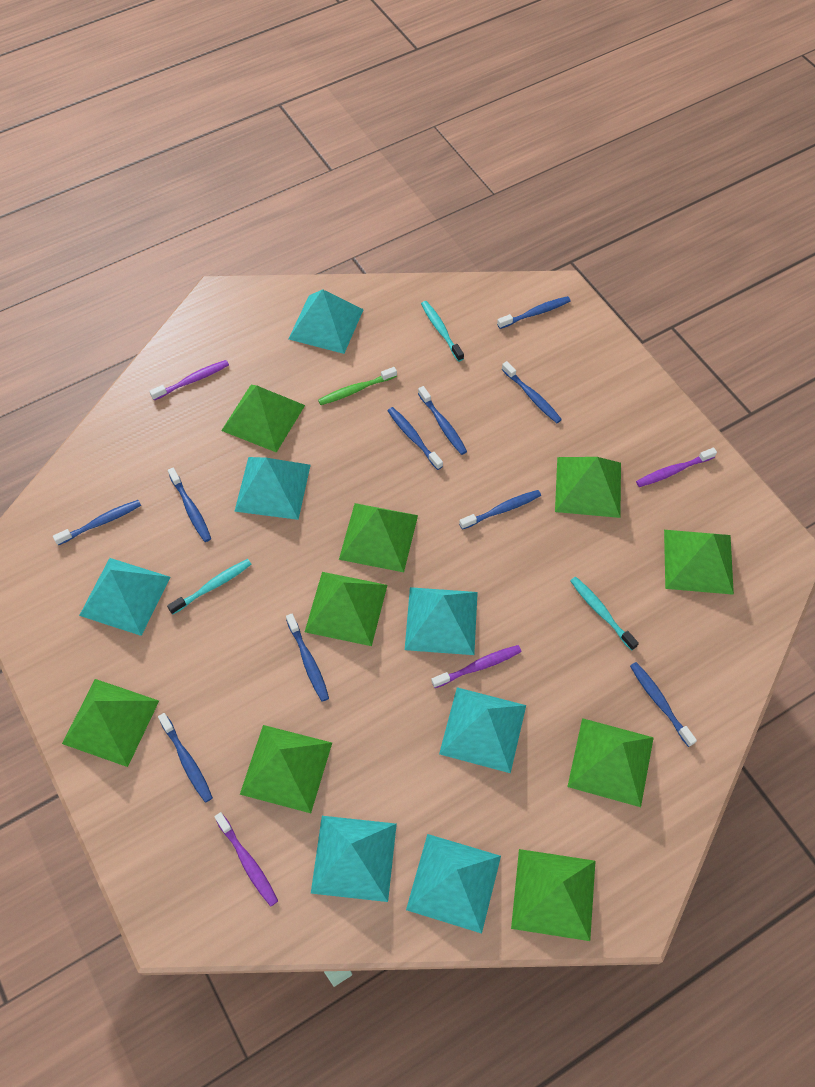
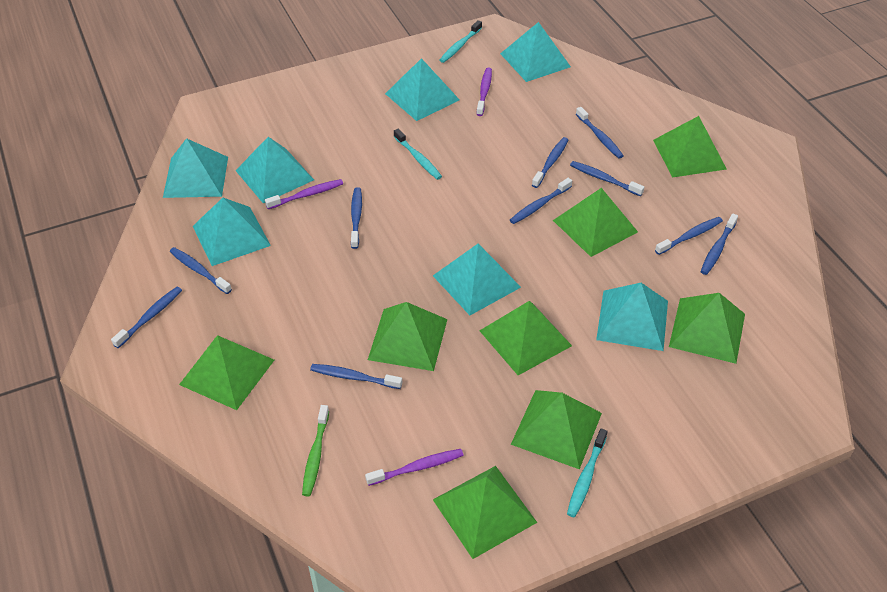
green pyramid: [62,679,159,767] [221,385,305,453] [240,725,332,813] [305,572,387,646] [339,503,418,572] [511,849,595,941] [555,457,621,518] [567,718,654,807] [664,530,734,595] = 9 -> [179,335,274,410] [368,302,447,371] [433,466,537,559] [480,301,572,375] [511,390,602,470] [553,188,638,257] [653,116,727,178] [669,293,745,364] = 8
purple toothbrush: [149,360,229,400] [215,812,278,907] [431,645,522,688] [636,448,717,487] = 4 -> [265,179,343,209] [365,449,464,486] [476,68,492,116] = 3

